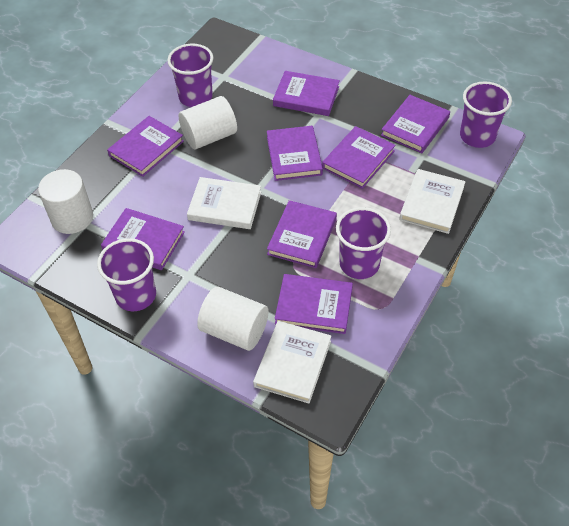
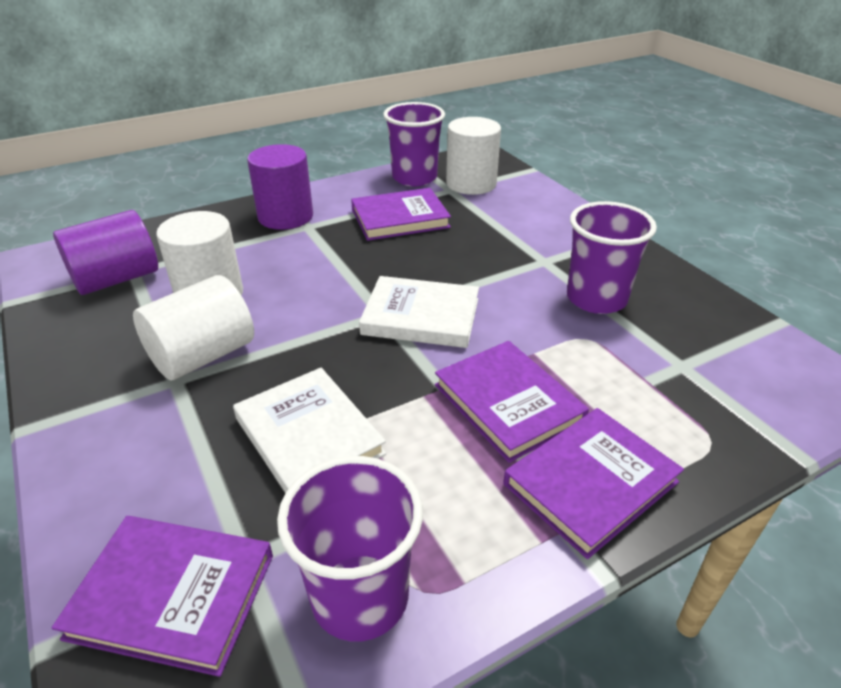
purple book: [101,208,185,270] [107,116,184,177] [267,126,323,181] [267,200,337,268] [273,71,340,116] [275,274,353,334] [322,126,396,189] [381,95,450,153] = 8 -> [52,516,273,677] [351,188,451,241] [435,341,589,463] [503,408,684,559] = 4
purple cup: [97,238,156,311] [167,44,213,107] [336,207,391,279] [460,81,512,148] = 4 -> [277,456,423,642] [383,102,445,187] [567,201,657,314] = 3
purple cylinder: none = 0 -> [53,210,158,295] [247,144,313,230] = 2
white book: [187,177,261,229] [253,321,331,404] [399,169,466,234] = 3 -> [233,368,386,493] [359,276,479,348] = 2

